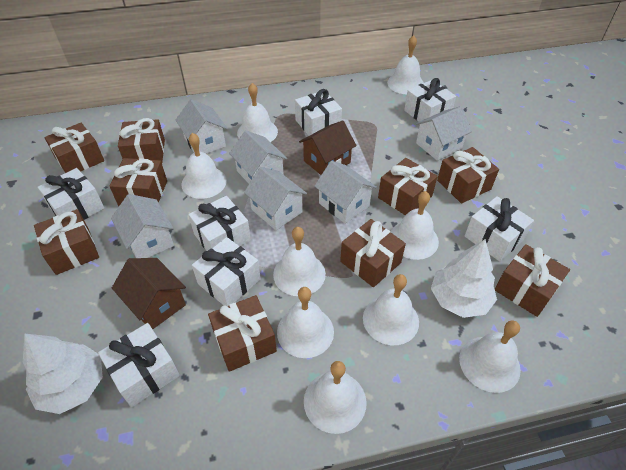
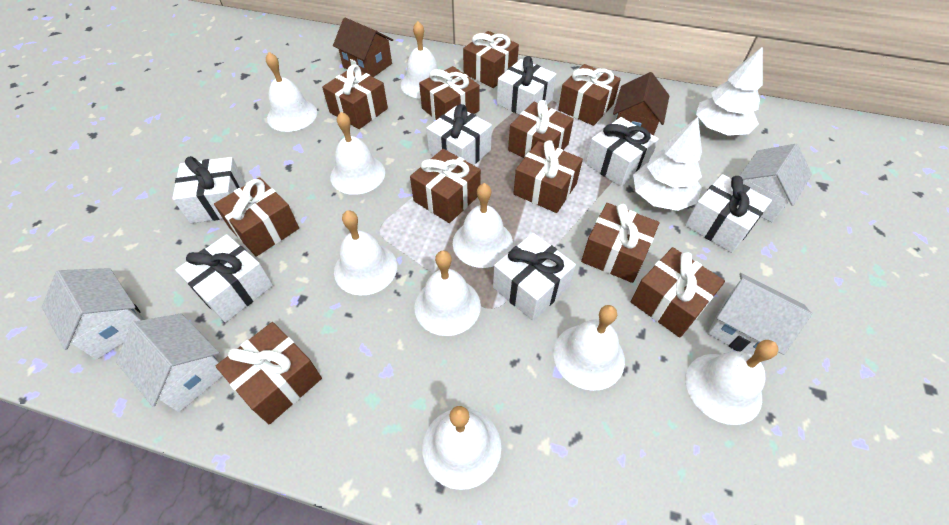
brown gift: [34,209,99,275] [45,123,104,173] [109,158,167,206] [118,118,165,163] [208,295,277,372] [340,219,406,287] [378,158,438,215] [437,147,499,204] [495,244,570,317] = 9 -> [214,177,299,257] [216,322,322,424] [322,64,388,129] [410,149,481,223] [419,66,480,120] [463,31,519,88] [508,100,574,158] [513,140,583,213] [558,64,621,126] [581,203,659,283] [630,247,725,338] = 11
white house: [111,194,174,258] [176,99,227,154] [229,130,287,183] [244,167,307,230] [314,161,377,224] [416,106,472,161] = 6 -> [42,268,144,360] [116,314,223,412] [708,273,812,364] [739,144,812,222] = 4

